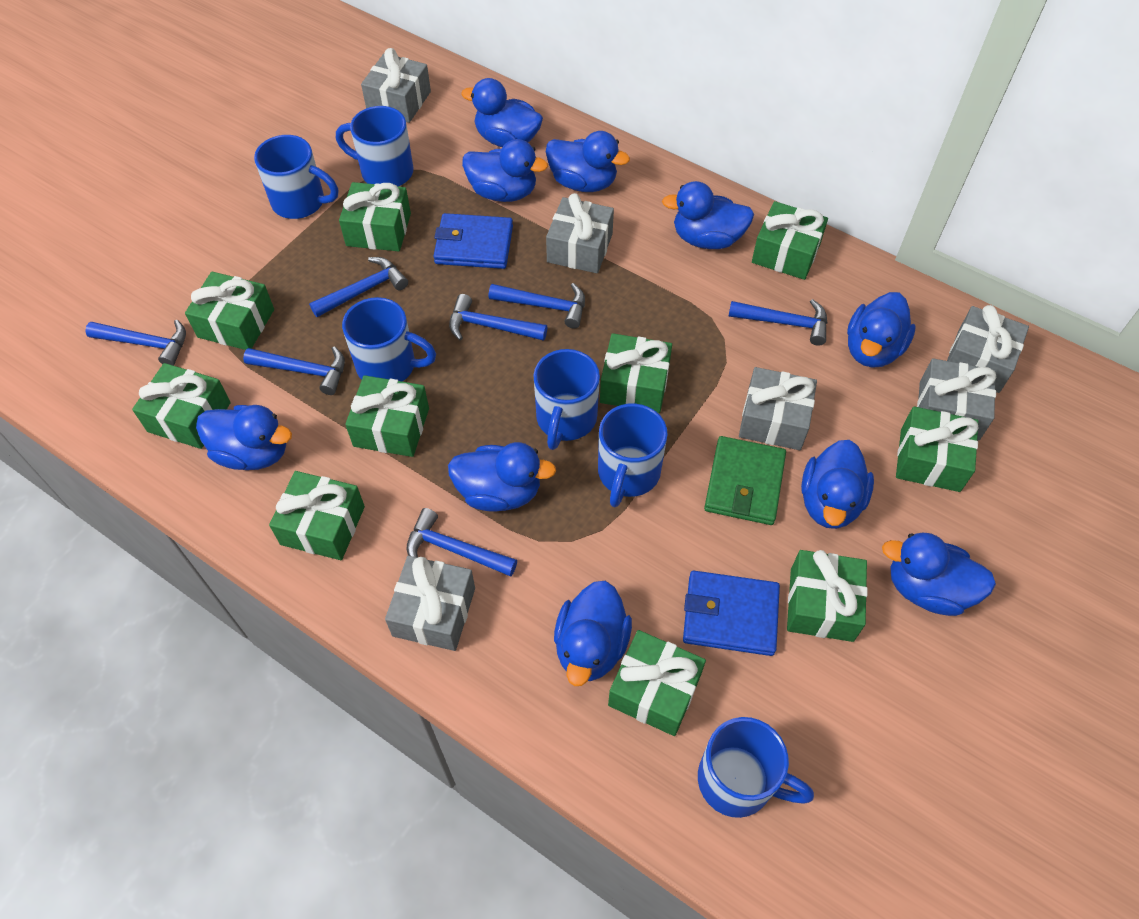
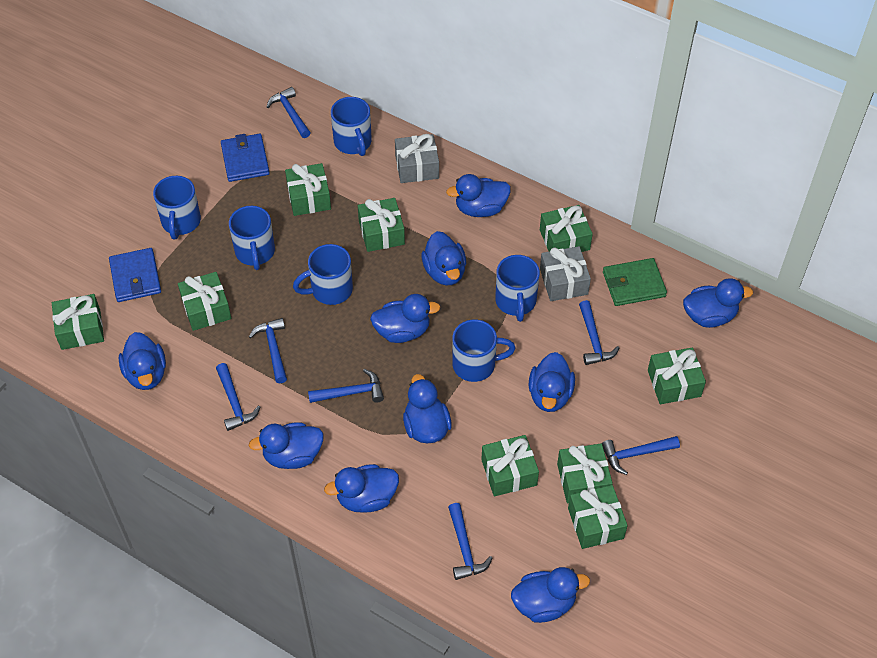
green gift: [132,363,231,449] [185,272,274,350] [269,471,365,560] [339,182,411,251] [345,375,429,457] [600,333,672,413] [608,630,706,736] [752,201,828,280] [787,550,868,642] [896,406,979,492] = 10 -> [52,294,104,350] [178,272,231,331] [285,163,331,216] [358,198,405,252] [481,435,539,496] [540,205,593,252] [557,444,613,504] [568,485,628,549] [648,348,706,404] = 9
grey gift: [361,48,431,123] [385,556,475,651] [546,193,614,273] [739,367,817,450] [917,358,996,441] [947,305,1029,393] = 6 -> [395,134,439,183] [540,246,591,301] = 2

